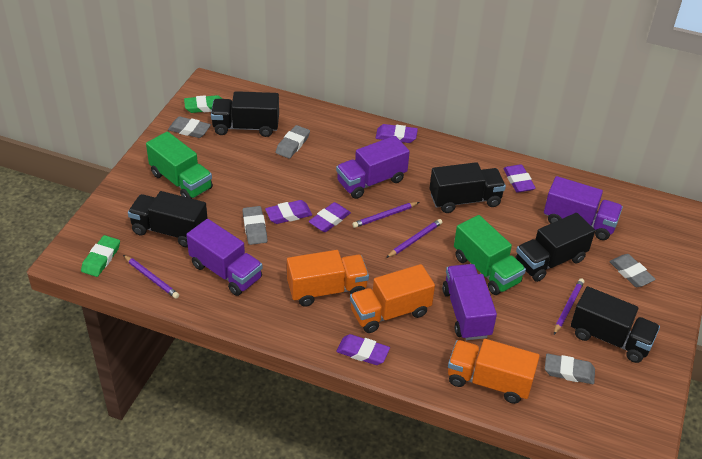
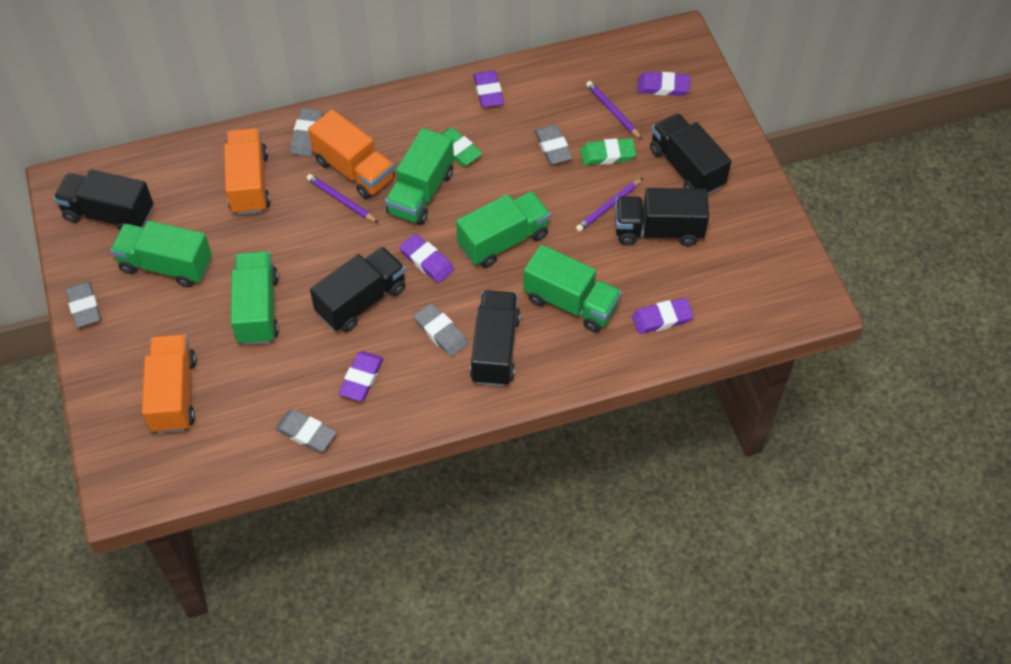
green truck: [146,131,213,199] [454,215,526,295] = 2 -> [110,221,212,288] [231,251,279,345] [385,128,454,225] [456,191,551,268] [523,245,622,333] = 5
purple pencil: [123,255,179,299] [352,202,419,228] [386,219,442,258] [554,278,584,335] = 4 -> [306,174,378,223] [576,178,643,232] [586,81,642,140] = 3
purple truck: [186,219,262,296] [336,136,410,199] [442,264,497,340] [544,176,623,240] = 4 -> none = 0

